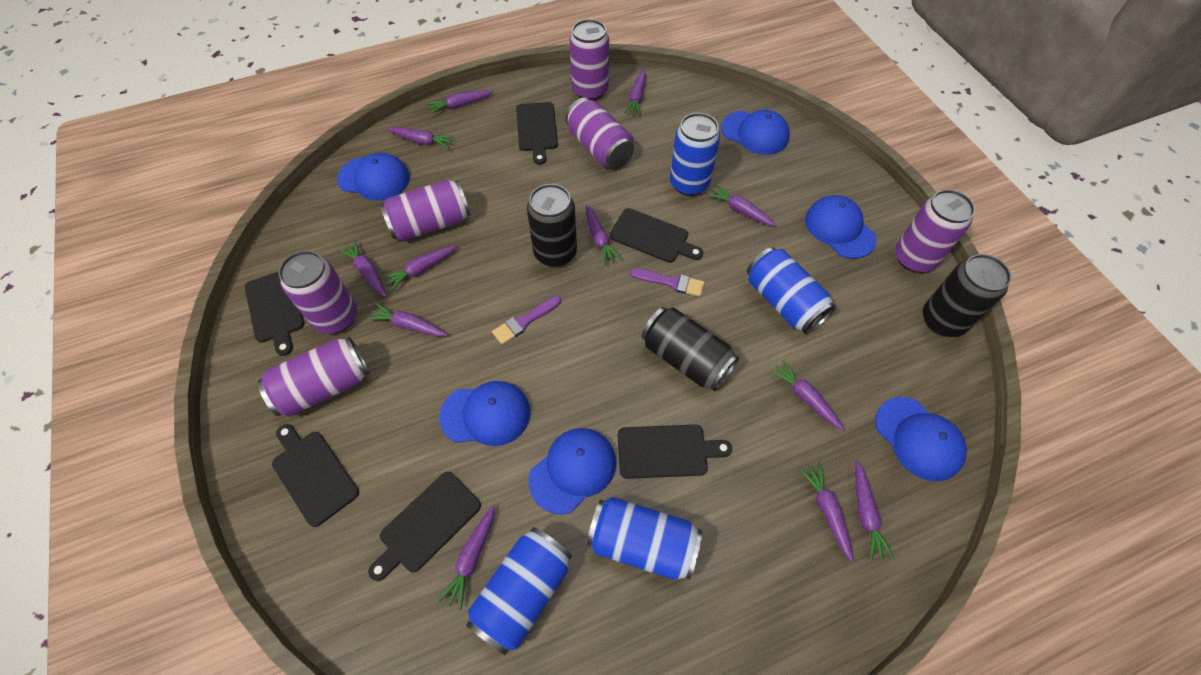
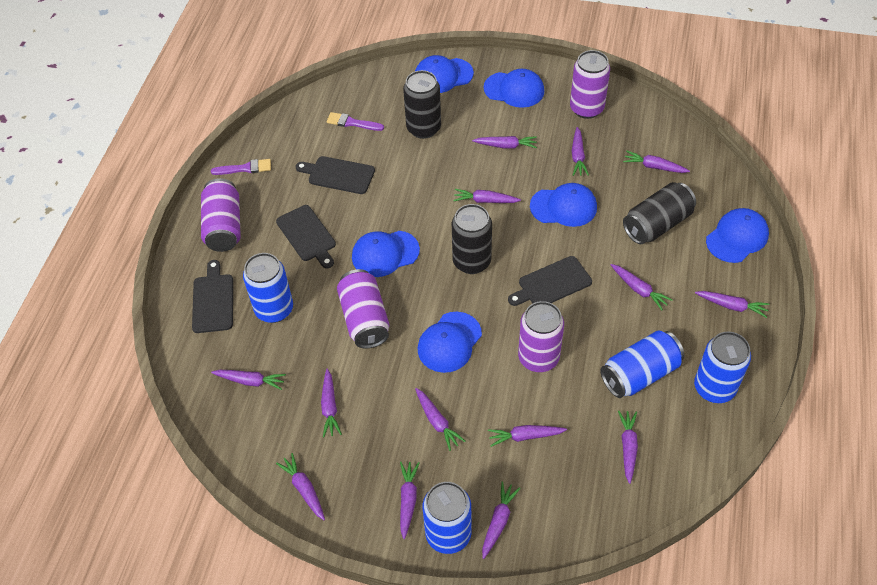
black cutting board: [245,271,304,356] [272,424,359,527] [368,472,481,581] [516,102,558,165] [609,208,703,263] [618,424,732,479] = 6 -> [192,260,233,333] [276,205,336,268] [296,156,375,194] [508,256,592,306] = 4
purple can: [257,337,369,417] [279,251,357,334] [380,180,470,241] [565,98,634,169] [569,19,609,101] [895,189,975,273] = 6 -> [201,178,241,252] [337,269,389,349] [518,301,564,372] [570,50,610,119] = 4
purple carrot: [338,240,386,297] [367,303,448,336] [382,245,457,291] [387,127,455,149] [426,90,493,115] [438,505,494,610] [585,205,622,266] [624,69,646,116] [707,184,777,226] [769,360,845,431] [799,462,854,562] [855,461,895,561] = 12 -> [211,370,286,390] [276,453,325,520] [321,369,342,437] [400,462,419,539] [415,388,465,451] [453,189,521,203] [472,136,537,149] [482,482,520,559] [488,425,567,447] [572,127,589,176] [611,264,673,310] [618,411,638,484] [623,151,690,173] [695,291,769,318] = 14

